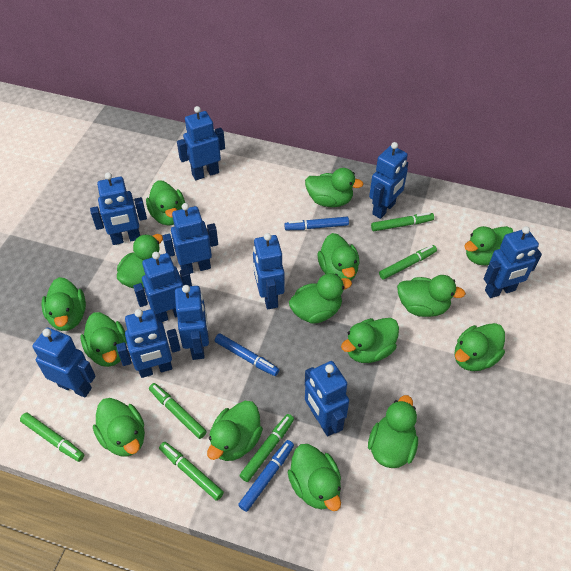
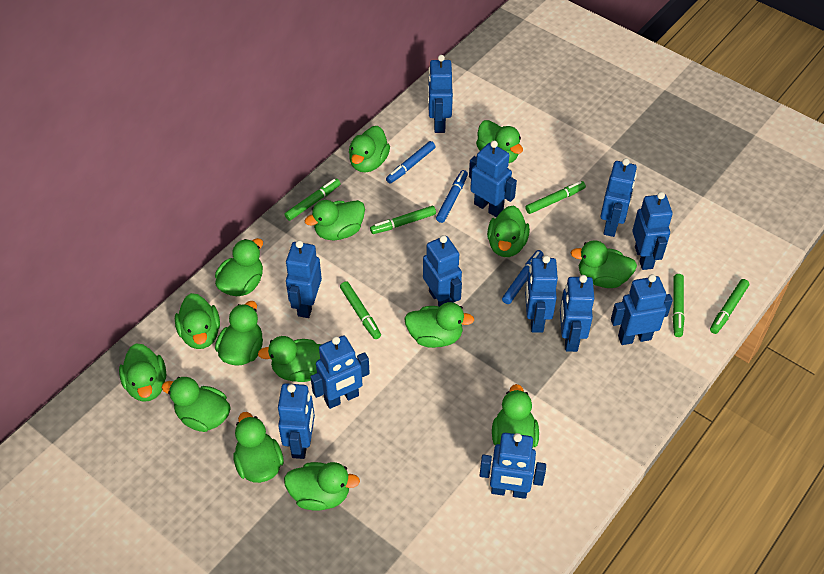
blue robot: [33,327,96,398] [90,172,147,245] [116,309,181,378] [133,252,192,322] [162,203,218,274] [175,285,209,360] [177,106,225,180] [253,233,285,309] [305,361,349,437] [369,142,408,219] [484,226,542,298] = 11 -> [278,383,315,459] [286,240,322,318] [310,335,370,409] [423,235,462,307] [428,55,453,133] [469,141,517,217] [480,433,546,499] [525,255,558,333] [560,275,594,352] [601,158,637,237] [611,274,673,345] [632,192,673,270] = 12

